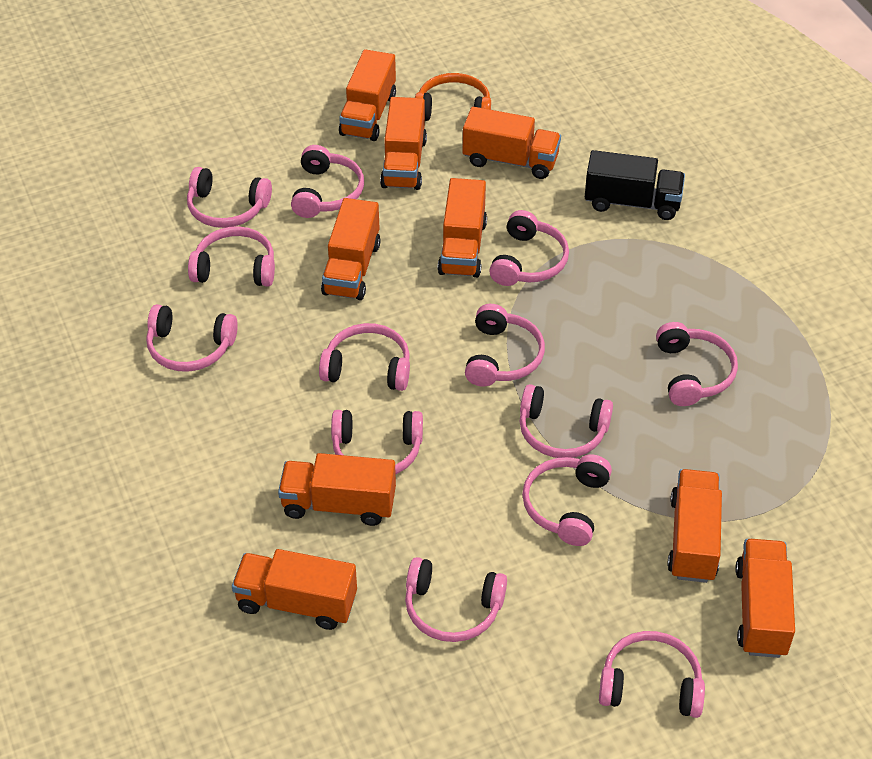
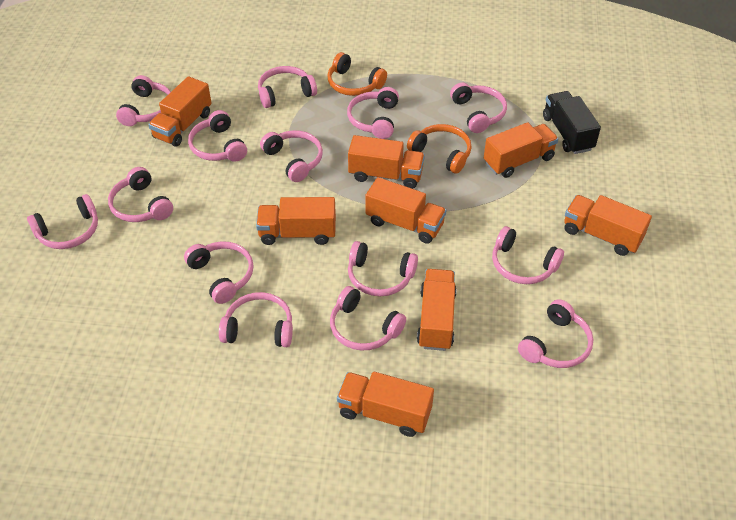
orange headphones: [415,73,491,121] = 1 -> [327,52,387,96] [407,124,472,174] = 2
orange truck: [232,549,357,630] [278,453,396,526] [321,198,381,300] [339,49,396,141] [380,97,427,190] [437,178,487,278] [463,107,561,179] [667,469,722,583] [735,539,795,658] = 9 -> [148,76,212,147] [256,197,336,245] [337,372,434,437] [348,135,425,189] [366,177,446,244] [417,269,457,351] [484,122,559,178] [564,195,652,256] = 8
pink headphones: [146,304,238,372] [187,167,272,228] [188,226,275,287] [291,145,364,218] [319,323,410,391] [331,410,423,474] [405,557,507,642] [465,304,545,387] [489,210,569,286] [519,384,613,458] [522,454,612,546] [599,631,705,718] [656,322,738,406] = 13 -> [27,194,98,249] [108,167,173,222] [116,75,171,126] [184,241,254,304] [188,110,247,162] [219,292,293,347] [258,66,317,108] [260,130,323,182] [330,286,406,351] [347,87,399,139] [348,241,418,297] [450,82,507,133] [492,226,564,284] [518,299,593,368] = 14

